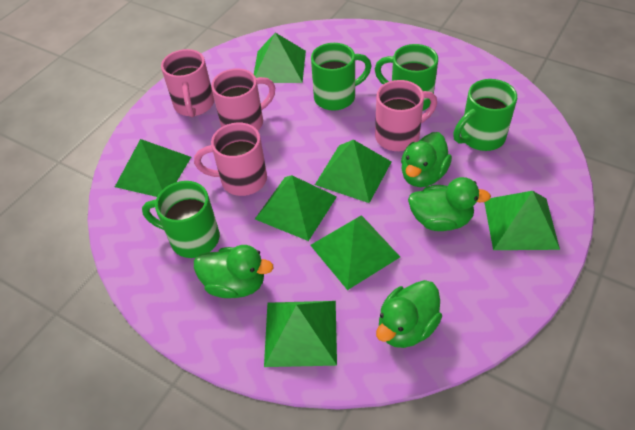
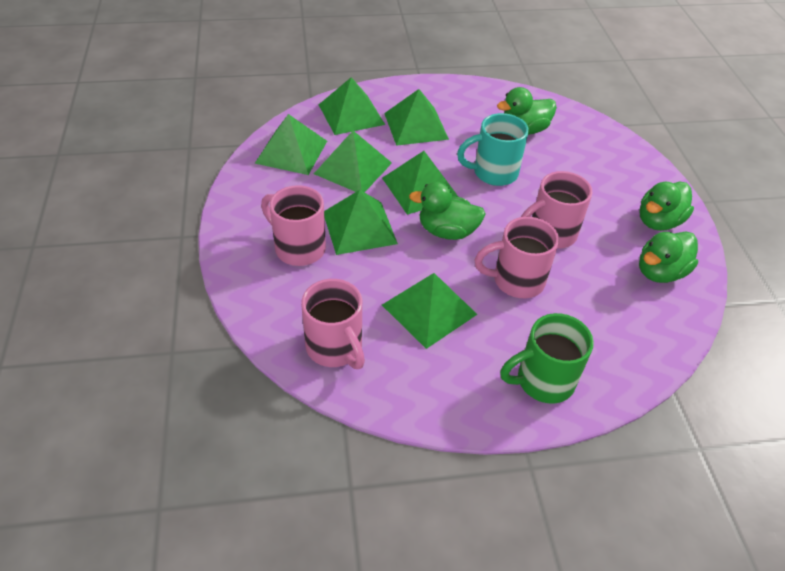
green mug: [142,181,220,258] [311,43,371,111] [375,44,438,110] [453,79,517,151] = 4 -> [500,313,594,404] = 1
turquoise mug: none = 0 -> [457,113,529,186] = 1

